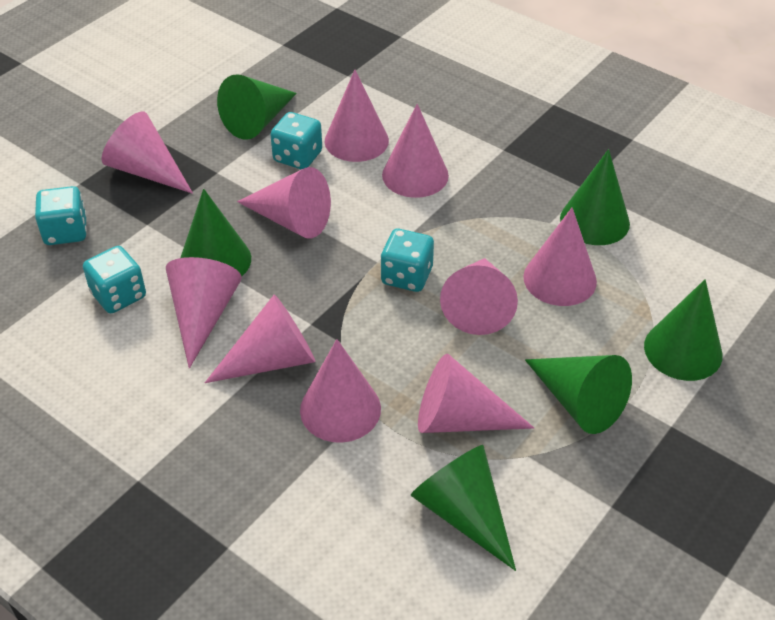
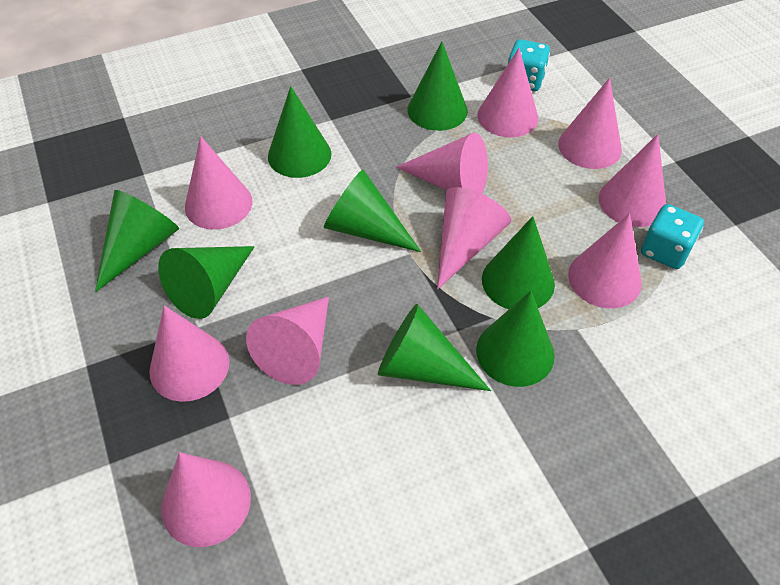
green cone: [180,189,251,277] [217,74,297,140] [411,445,516,571] [525,355,632,434] [560,149,630,245] [644,279,722,381] = 6 -> [95,190,179,292] [158,246,255,319] [268,86,331,178] [324,169,421,252] [378,304,491,391] [407,41,468,131] [476,291,555,387] [482,216,555,309] = 8
turquoise dice: [35,186,87,245] [83,246,146,313] [270,112,322,170] [381,229,434,292] = 4 -> [508,39,550,91] [641,204,704,269] = 2

